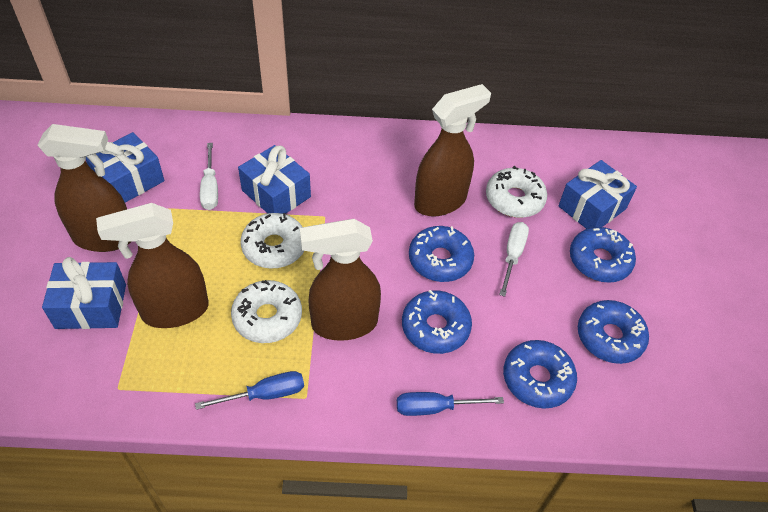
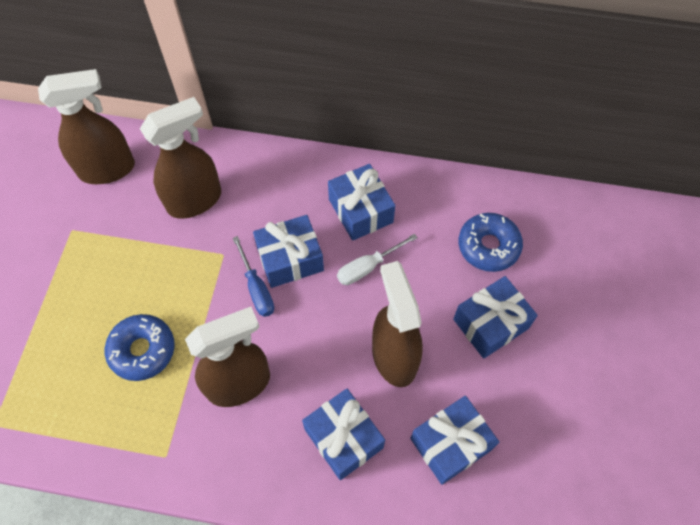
blue donut: [402,290,472,354] [409,226,474,282] [503,340,577,409] [570,227,636,283] [578,300,649,364] = 5 -> [105,314,175,381] [458,213,523,272] = 2
blue gift: [42,257,126,329] [86,132,165,203] [238,145,311,214] [558,160,637,229] = 4 -> [253,215,324,288] [302,389,385,480] [328,164,395,241] [410,396,499,485] [453,276,538,359] = 5
blue screwdriver: [195,371,304,410] [397,392,504,416] = 2 -> [233,236,274,317] = 1
white donut: [231,280,302,343] [241,213,304,269] [486,166,547,218] = 3 -> none = 0
white screwdriver: [200,143,218,210] [499,222,529,297] = 2 -> [337,234,418,285] = 1

